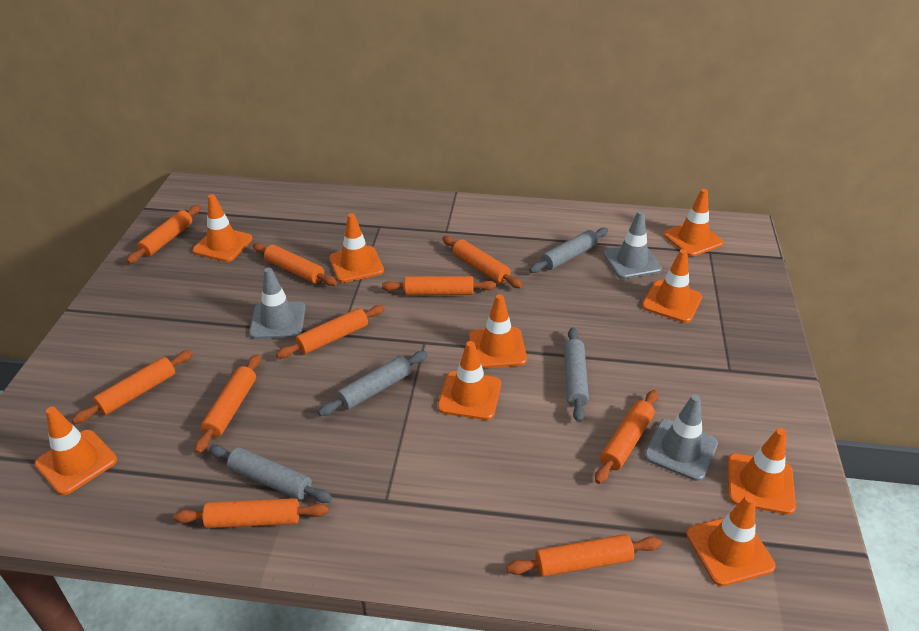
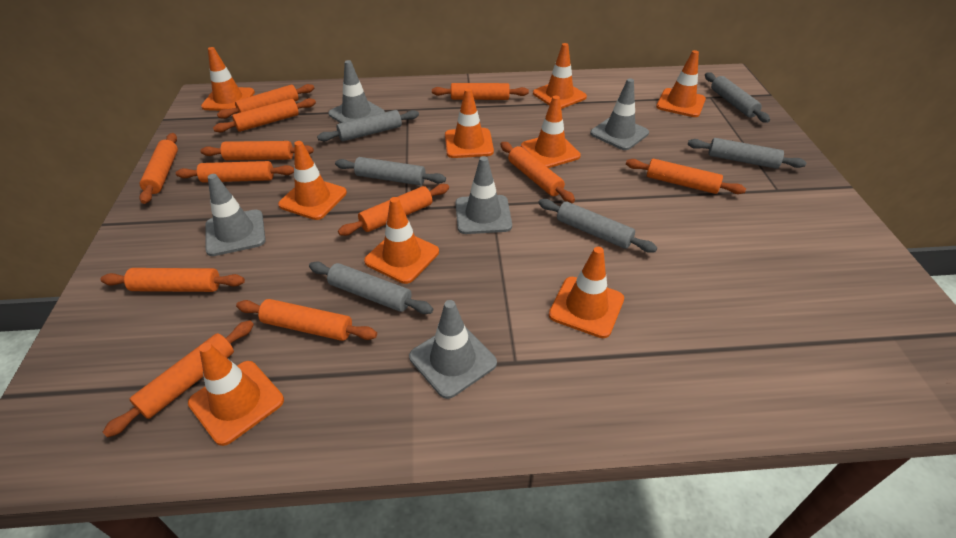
grey rolling pin: [209,445,332,503] [318,351,427,416] [529,228,608,273] [564,327,589,423] = 4 -> [309,261,433,314] [317,110,419,141] [335,157,446,185] [538,199,657,253] [688,138,806,169] [705,72,770,123] = 6
grey traffic cone: [249,268,306,339] [603,210,662,279] [644,394,718,481] = 3 -> [205,174,266,256] [328,60,385,123] [409,300,497,399] [455,156,512,234] [590,79,649,150] = 5
orange rolling pin: [72,350,193,424] [127,205,201,264] [174,498,329,528] [195,354,260,454] [253,243,337,286] [276,305,385,358] [382,276,496,295] [442,236,523,288] [506,534,661,577] [595,390,658,484] = 10 -> [100,268,245,292] [102,320,254,438] [139,133,178,204] [176,161,294,183] [201,141,314,160] [213,98,316,132] [217,84,314,119] [236,299,377,341] [338,184,449,236] [432,83,529,100] [500,142,575,203] [626,159,746,194] = 12

